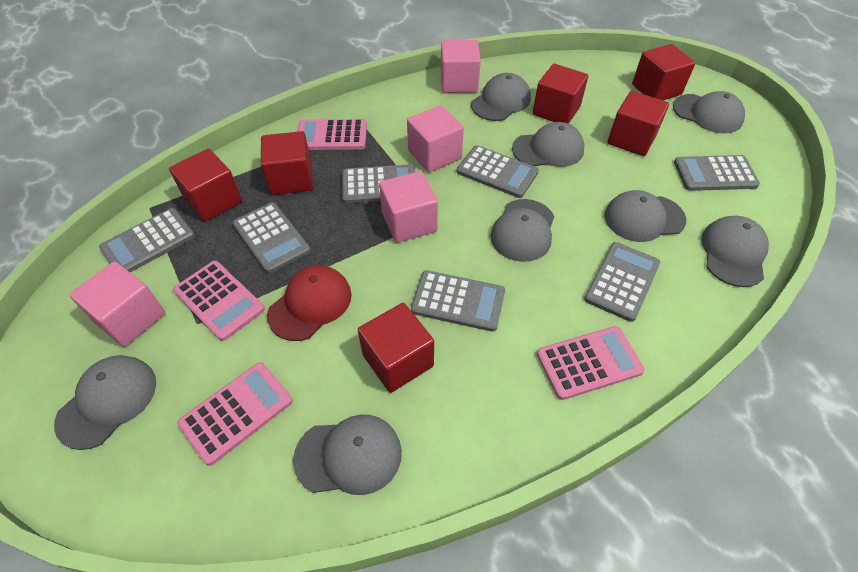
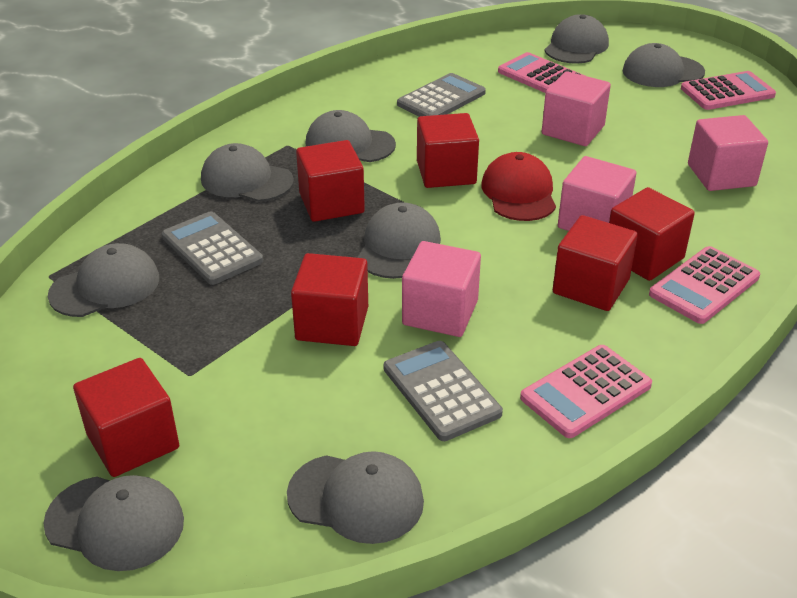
grey calculator: [99,208,195,272] [233,202,311,273] [342,164,415,203] [411,270,505,332] [457,145,539,198] [584,242,660,322] [674,155,760,191] = 7 -> [162,211,263,285] [384,341,503,441] [397,73,486,117] = 3

